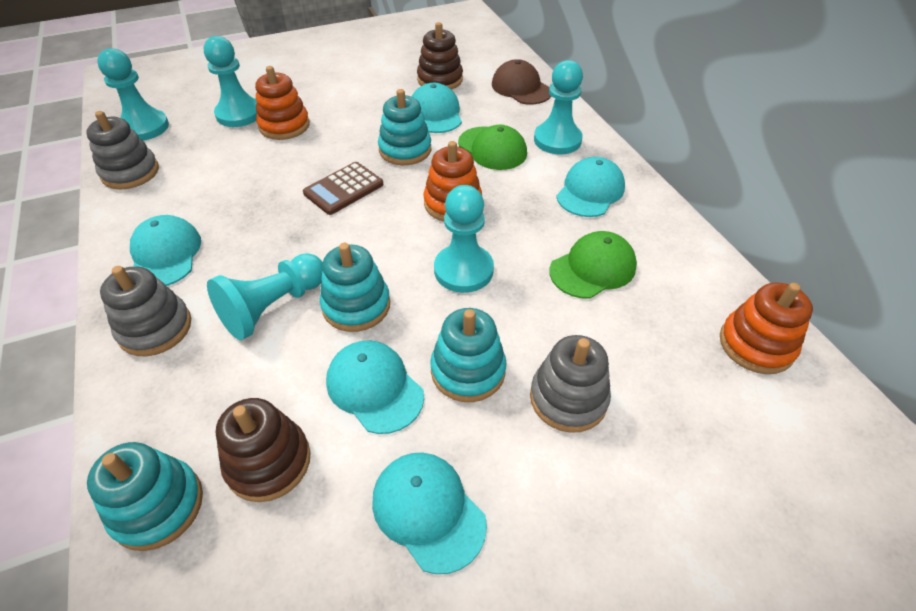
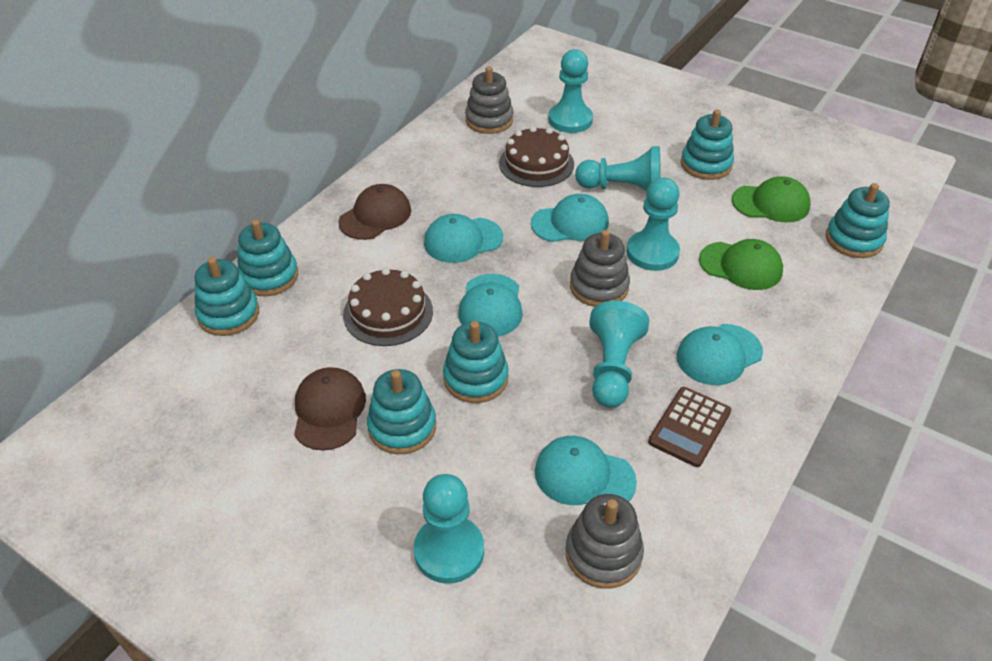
brown cake: none = 0 -> [343,268,433,346] [499,126,574,187] = 2
brown cap: [492,59,551,104] = 1 -> [294,367,366,451] [338,184,411,240] = 2
brown stacking toy: [216,398,311,502] [417,22,463,90] = 2 -> none = 0
orange stacking toy: [255,66,310,140] [424,141,482,221] [720,283,813,374] = 3 -> none = 0
turquoise stacking toy: [87,442,203,551] [320,243,390,332] [378,89,432,165] [430,308,507,402] = 4 -> [195,257,259,336] [237,219,298,297] [367,369,436,454] [443,321,509,403] [681,109,734,180] [826,183,890,258] = 6

